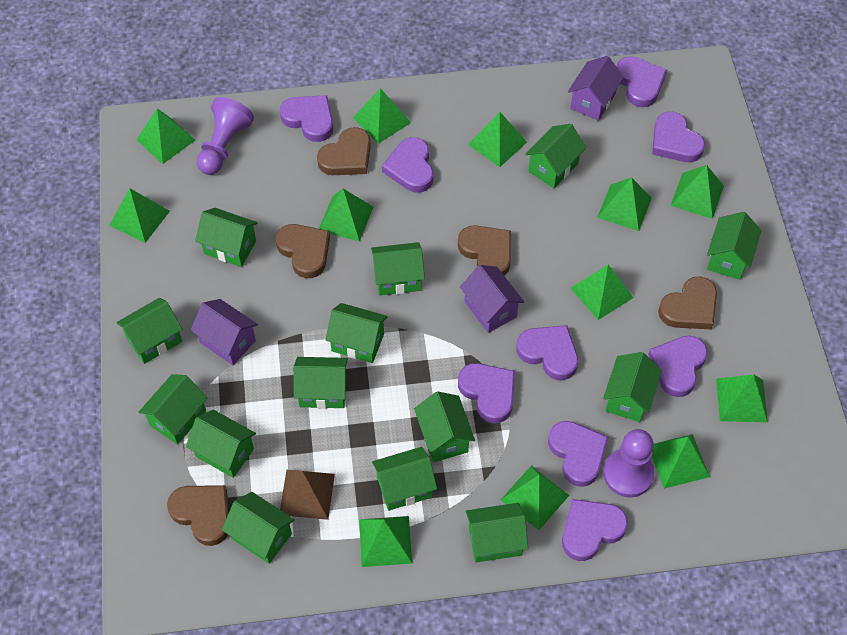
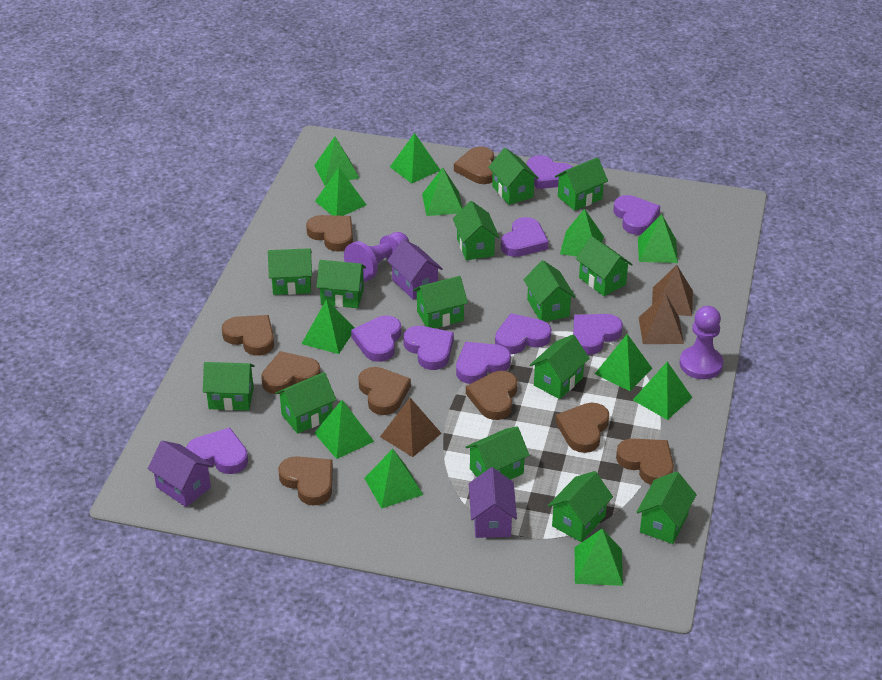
brown heart: [167,485,229,546] [275,224,330,278] [317,127,371,175] [458,225,511,276] [658,277,717,329] = 5 -> [222,315,274,356] [261,351,321,394] [278,456,333,505] [306,215,353,252] [358,367,411,415] [454,146,494,184] [466,371,517,420] [555,403,609,453] [616,438,674,485] = 9
brown pyramid: [280,470,335,520] = 1 -> [380,398,442,457] [639,293,684,344] [652,265,693,316] = 3

